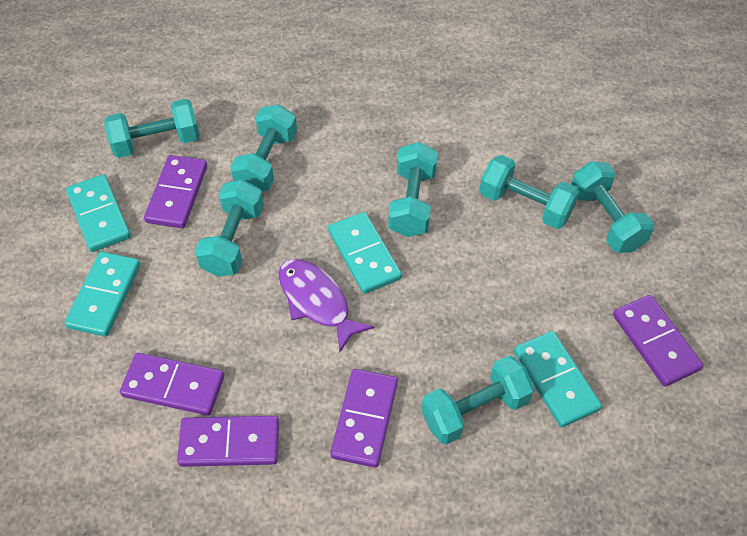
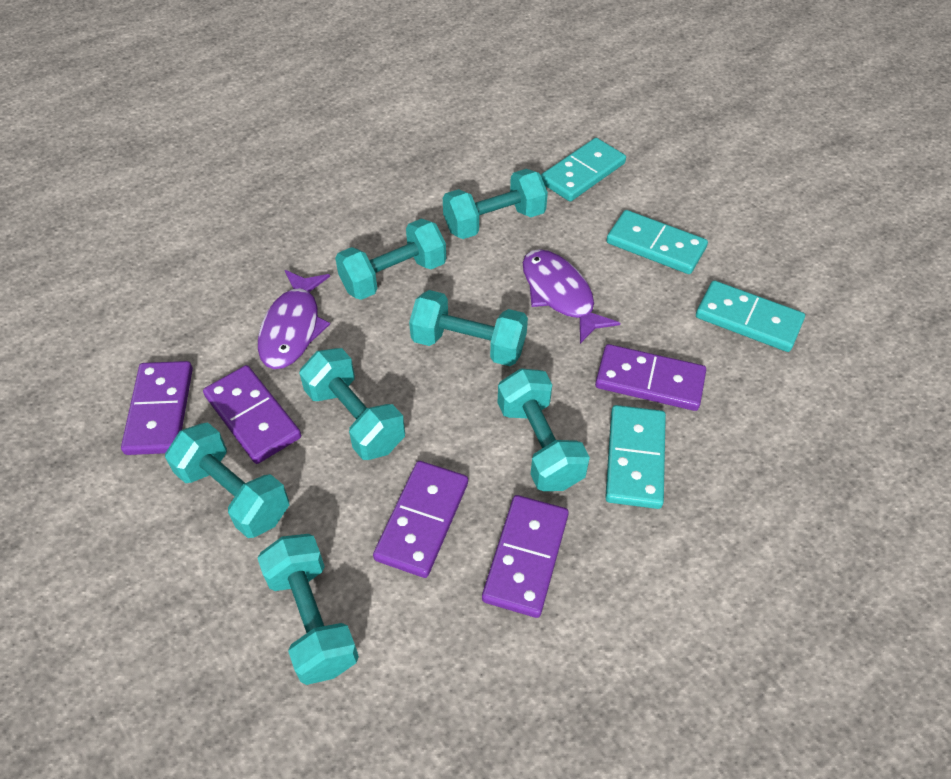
purple fish: [279,259,374,353] = 1 -> [258,270,330,369] [523,249,620,344] = 2

